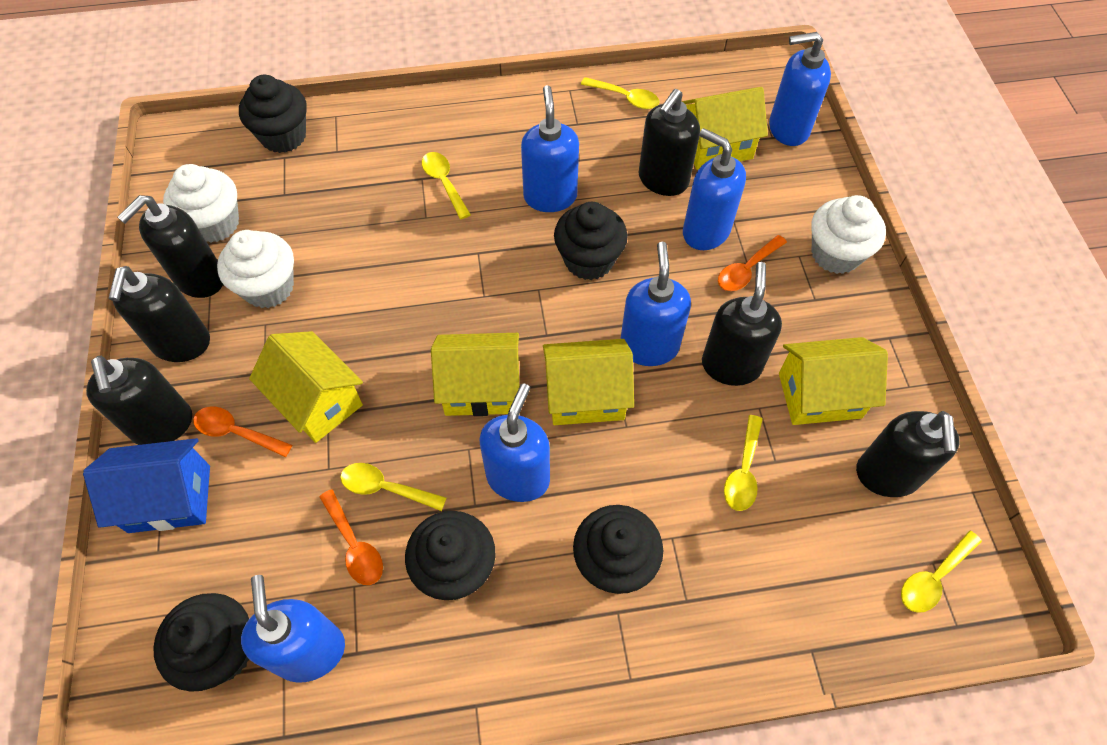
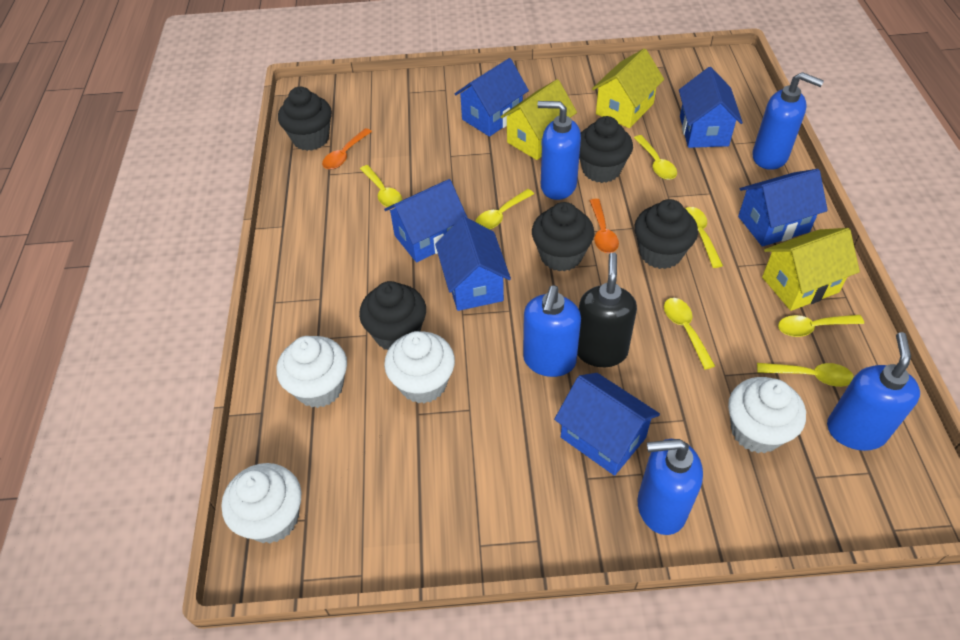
black soap dispenser: [86,356,192,445] [108,266,210,362] [117,195,223,298] [638,89,700,196] [702,262,782,386] [856,411,960,497] = 6 -> [577,252,637,367] = 1
blue house: [83,438,210,533] = 1 -> [384,179,468,263] [435,217,511,311] [455,58,529,137] [554,373,660,476] [679,67,743,148] [738,169,828,247] = 6
blue soap dispenser: [241,575,345,683] [480,383,550,502] [521,85,579,212] [620,242,691,366] [683,128,746,250] [769,32,831,146] = 6 -> [523,285,581,377] [537,101,581,200] [638,439,703,535] [752,72,824,170] [827,332,920,451] = 5
orange spoon: [193,407,292,457] [319,489,383,585] [718,235,787,291] = 3 -> [322,128,372,170] [590,199,619,253] = 2
white cupcake: [163,164,239,243] [217,230,294,308] [811,195,886,274] = 3 -> [221,463,301,543] [276,336,347,408] [384,331,455,404] [728,377,806,453] = 4
yellow house: [249,331,363,443] [431,333,519,416] [543,339,634,425] [682,87,768,170] [779,337,888,425] = 5 -> [500,79,577,160] [592,48,664,128] [762,228,860,311] = 3
yellow spoon: [340,463,446,511] [422,152,471,219] [581,77,660,109] [724,415,763,511] [901,530,982,613] = 5 -> [360,165,402,208] [475,189,534,229] [634,135,677,180] [664,298,715,370] [685,207,723,268] [757,363,854,387] [778,315,864,337] = 7

